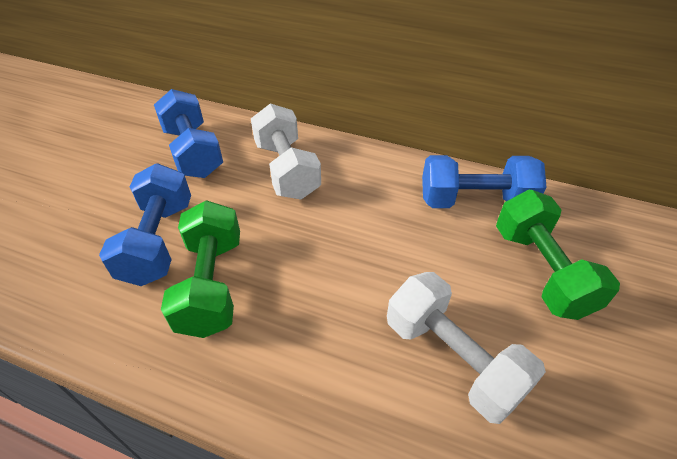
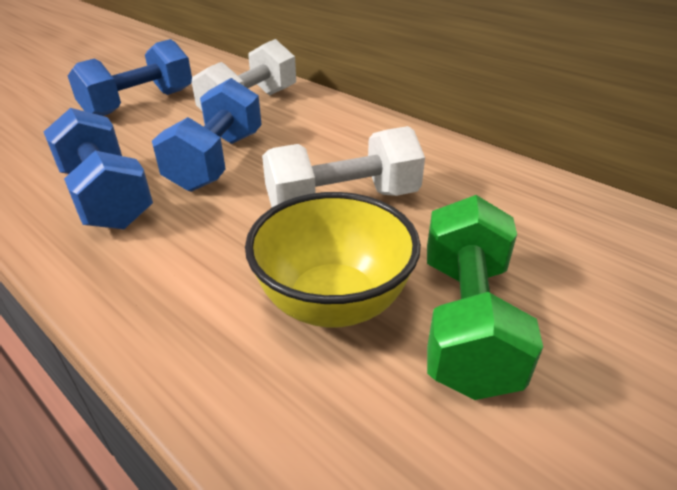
green dumbbell: [161,200,240,338] [496,190,620,320] = 2 -> [427,195,543,400] = 1
yellow bowl: none = 0 -> [245,192,421,328] = 1

